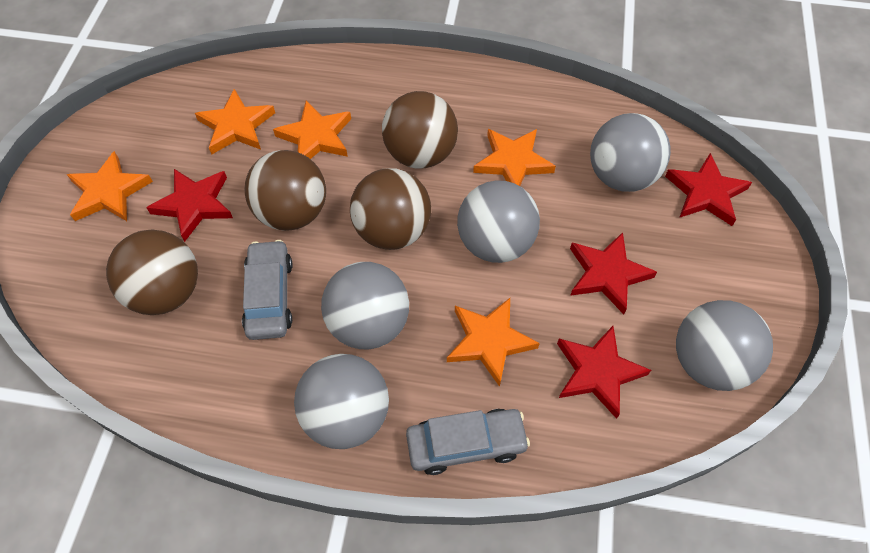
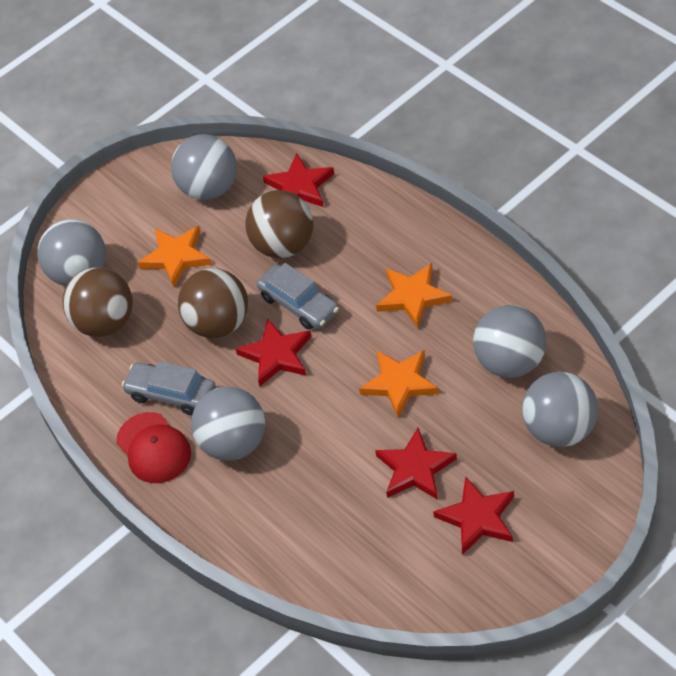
brown ball: [106,230,198,315] [244,150,326,231] [350,168,431,250] [382,91,458,168] = 4 -> [62,268,133,337] [178,268,248,338] [245,190,313,258] = 3
orange star: [67,151,153,221] [195,89,275,154] [273,100,351,159] [447,298,540,387] [473,129,556,186] = 5 -> [138,226,212,287] [359,350,439,418] [376,263,452,328] = 3
red cap: none = 0 -> [116,412,191,483] = 1

